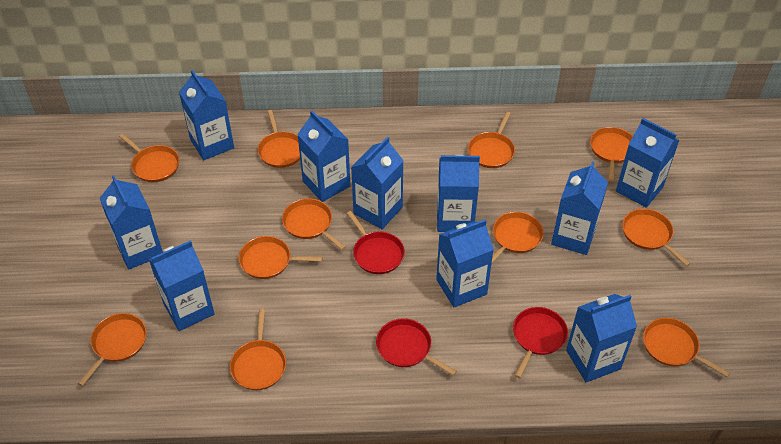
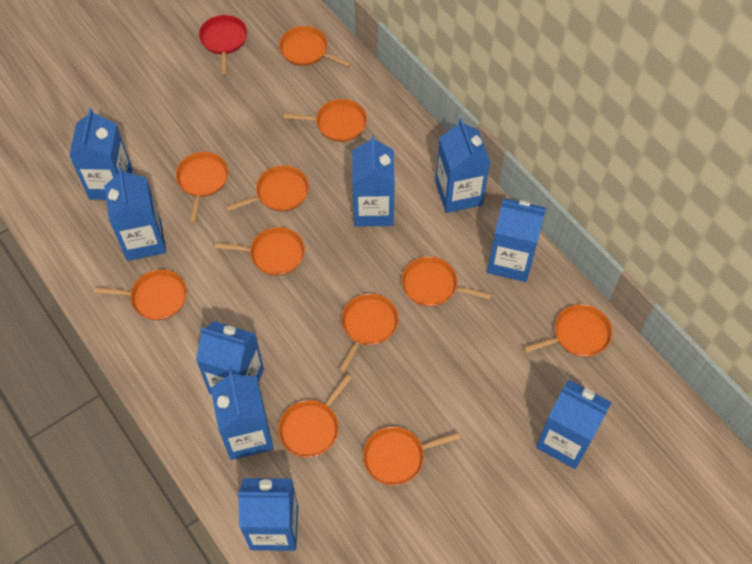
blue carton: [100,175,163,270] [149,240,215,331] [179,70,234,160] [297,111,351,202] [351,137,404,229] [436,219,494,308] [437,155,480,232] [551,161,608,255] [566,294,637,382] [616,118,679,208] = 10 -> [69,108,133,200] [104,167,166,261] [196,321,264,395] [211,371,274,460] [238,478,298,551] [352,135,395,227] [435,118,490,213] [487,198,546,282] [536,380,612,469] = 9
red pan: [347,211,405,274] [376,318,457,376] [513,307,568,378] = 3 -> [199,15,247,75] = 1

